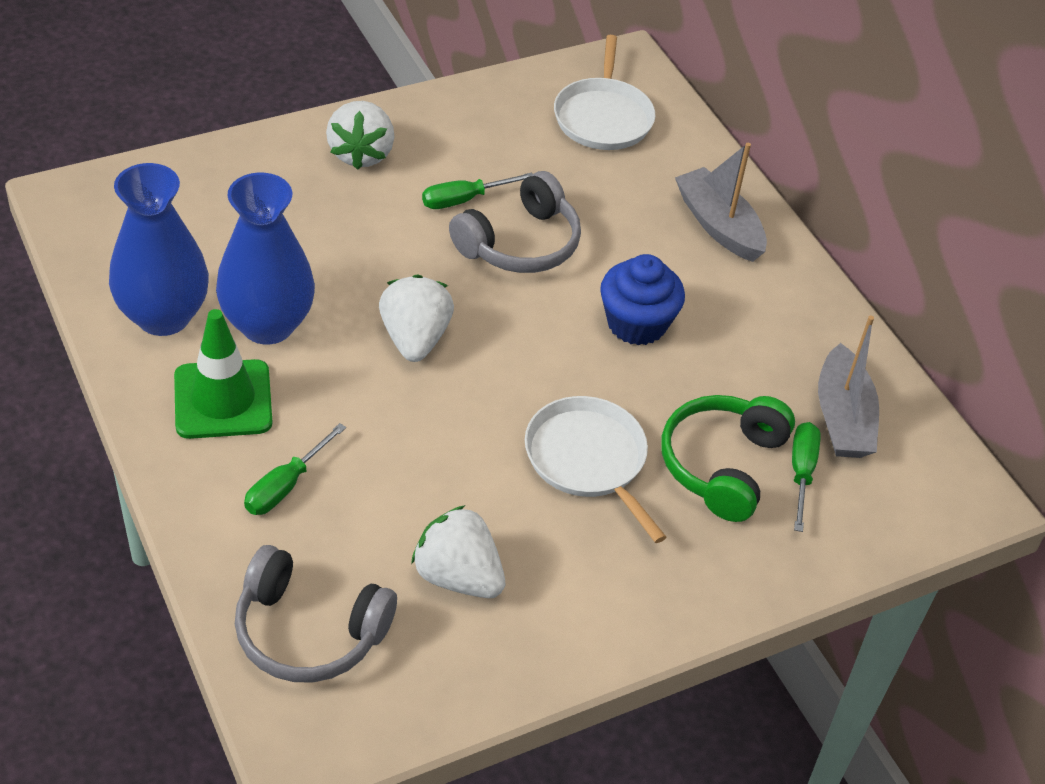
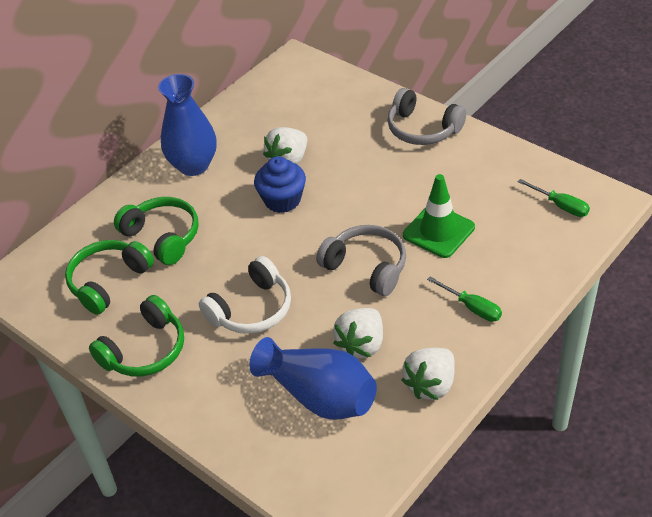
green headphones: [661,395,795,522] = 1 -> [65,240,154,315] [89,295,184,377] [114,197,199,265] = 3
green screwdriver: [244,423,346,515] [422,173,532,209] [792,422,821,532] = 3 -> [427,276,502,322] [518,179,590,217] = 2
grey boat: [675,143,767,262] [818,316,879,458] = 2 -> none = 0
white headphones: none = 0 -> [199,256,291,334] = 1
white pan: [525,396,666,543] [554,35,656,150] = 2 -> none = 0

